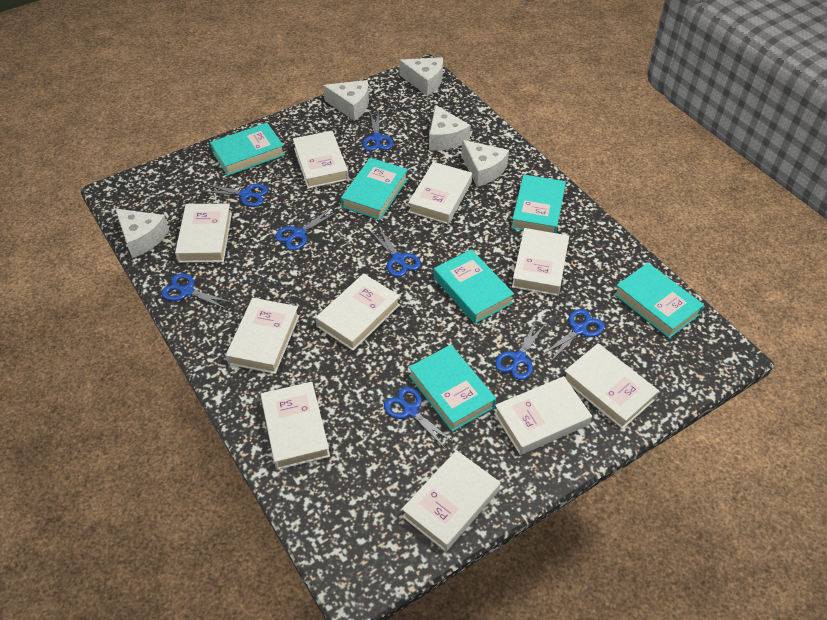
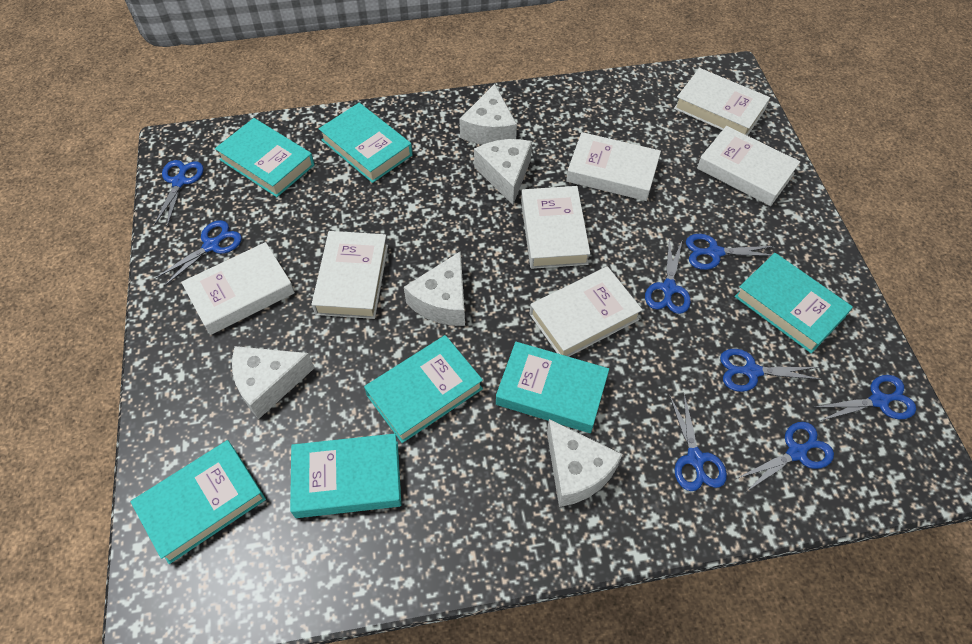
turquoise book: [210,123,285,176] [341,158,408,220] [409,345,496,432] [434,249,514,324] [511,175,566,233] [614,263,704,338] = 6 -> [130,440,266,564] [215,118,315,197] [290,434,402,518] [319,103,413,183] [364,335,483,443] [496,342,609,433] [735,253,853,353] = 7
white book: [175,203,232,263] [226,298,300,374] [261,382,330,470] [293,131,349,189] [315,274,400,351] [402,450,500,552] [408,162,472,224] [494,376,592,455] [512,228,569,296] [565,343,659,429] = 10 -> [181,242,295,335] [312,231,388,319] [521,186,590,269] [530,266,642,357] [566,132,661,201] [674,68,770,136] [697,126,800,206] = 7

